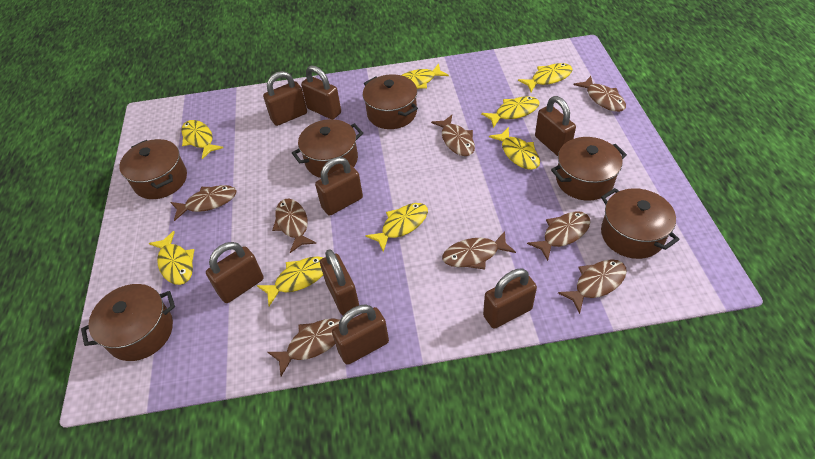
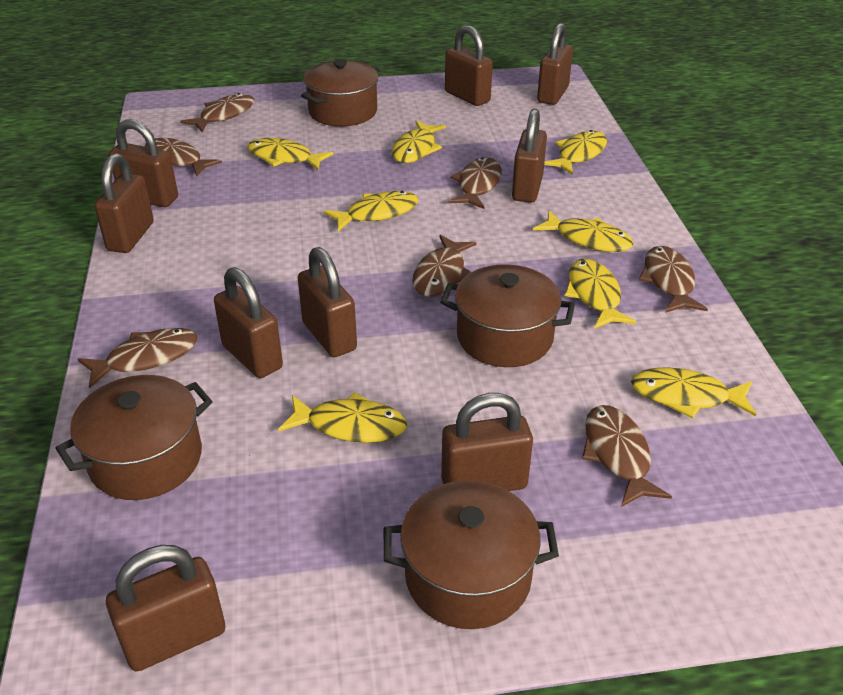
brown fish: [171,185,236,221] [268,318,340,376] [272,198,316,253] [431,115,475,156] [442,231,516,270] [527,211,591,261] [558,259,627,314] [573,76,626,112] = 8 -> [78,328,197,389] [145,138,222,177] [180,93,254,132] [412,235,477,297] [449,157,502,209] [582,405,672,507] [639,246,708,313] = 7
brown padlock: [206,242,264,303] [263,71,307,126] [301,65,341,119] [315,157,363,216] [320,249,359,315] [332,304,389,365] [483,269,537,329] [535,96,576,156] = 8 -> [94,153,154,253] [106,545,225,672] [109,119,178,207] [214,267,283,378] [298,247,357,357] [441,393,533,491] [445,25,493,106] [512,109,547,203] [537,23,573,105] = 9
brown pot: [81,284,175,361] [119,139,187,199] [292,119,363,178] [363,74,418,129] [551,137,627,201] [601,188,680,259] = 6 -> [55,375,212,500] [301,59,380,126] [384,480,559,629] [440,264,575,367] = 4

